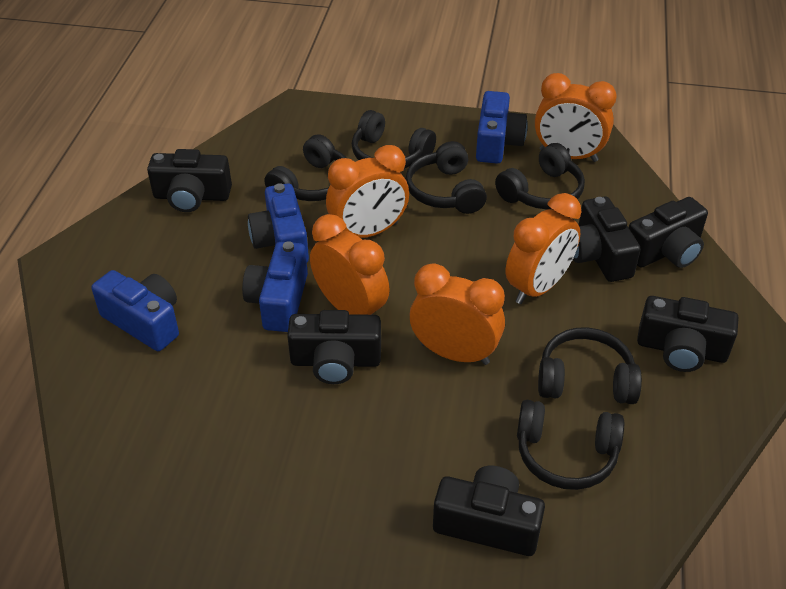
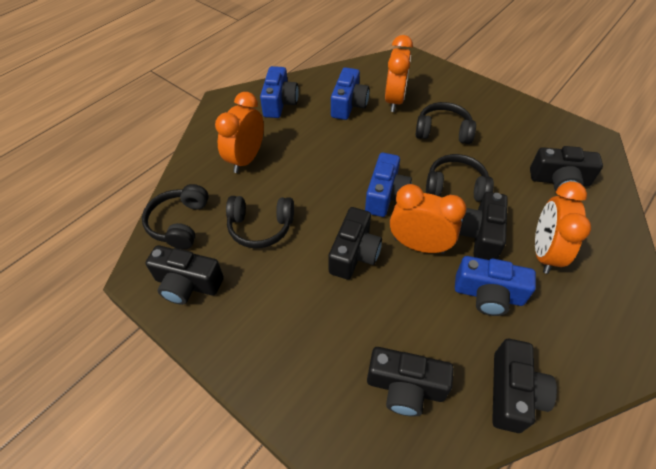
black headphones: [264,134,346,201] [352,110,436,168] [406,141,487,214] [495,143,585,209] [517,400,624,490] [538,327,642,404] = 6 -> [142,184,209,249] [226,196,294,248] [415,102,476,144] [426,154,494,202] = 4
orange clock: [310,214,390,315] [326,145,409,238] [410,263,505,365] [505,193,582,304] [535,73,617,162] = 5 -> [215,92,264,173] [385,35,413,112] [390,184,466,254] [535,181,591,274] = 4

